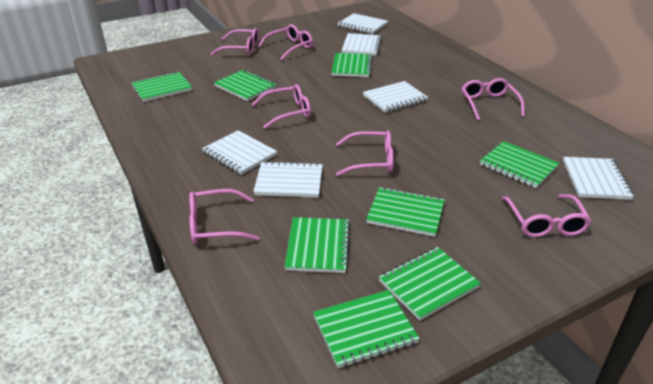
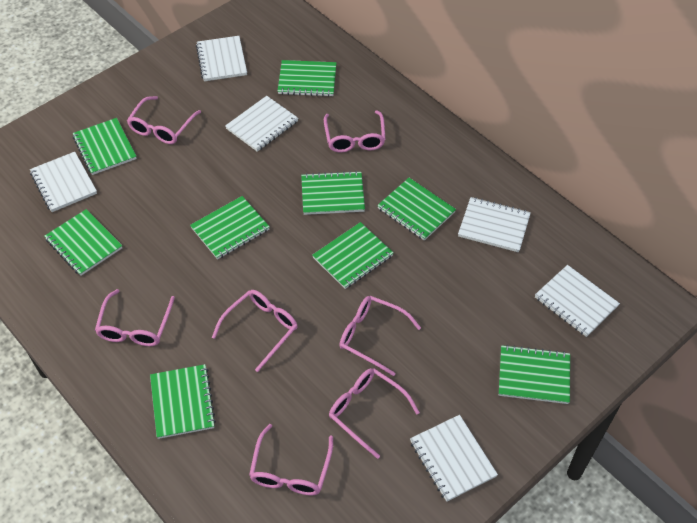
green notebook: [132,71,192,102] [214,70,277,101] [284,217,350,273] [313,290,420,368] [331,53,373,77] [366,187,445,237] [379,247,481,321] [480,141,559,188] = 8 -> [45,209,122,276] [73,118,137,175] [150,364,216,439] [190,196,270,259] [278,60,336,97] [301,171,365,215] [312,222,394,289] [377,178,456,241] [499,345,570,404] = 9

